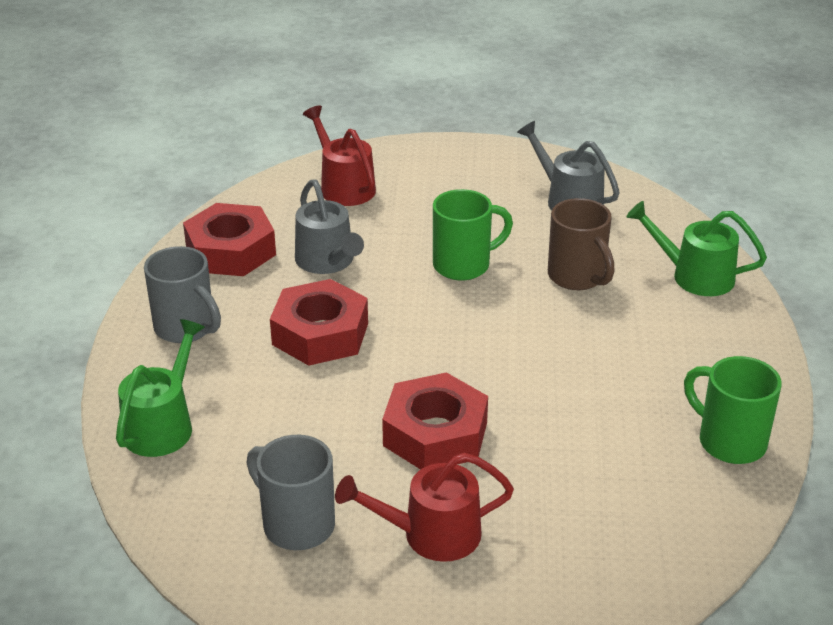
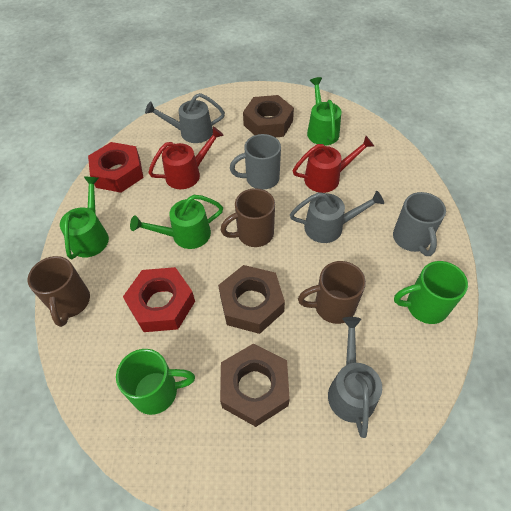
brown mug: [548,198,615,290] = 1 -> [28,256,90,327] [221,188,275,247] [298,261,366,324] = 3
brown nut: none = 0 -> [218,265,285,334] [220,343,290,427] [243,95,294,137] = 3
green watering can: [116,319,205,457] [626,201,767,296] = 2 -> [60,177,109,259] [130,195,223,249] [307,77,341,145] = 3
grey watering can: [295,179,364,274] [517,121,620,210] = 2 -> [145,93,225,143] [290,191,384,243] [328,317,382,438] = 3
red nut: [183,203,276,276] [270,279,368,366] [382,372,488,470] = 3 -> [88,142,144,193] [123,267,195,332] = 2

